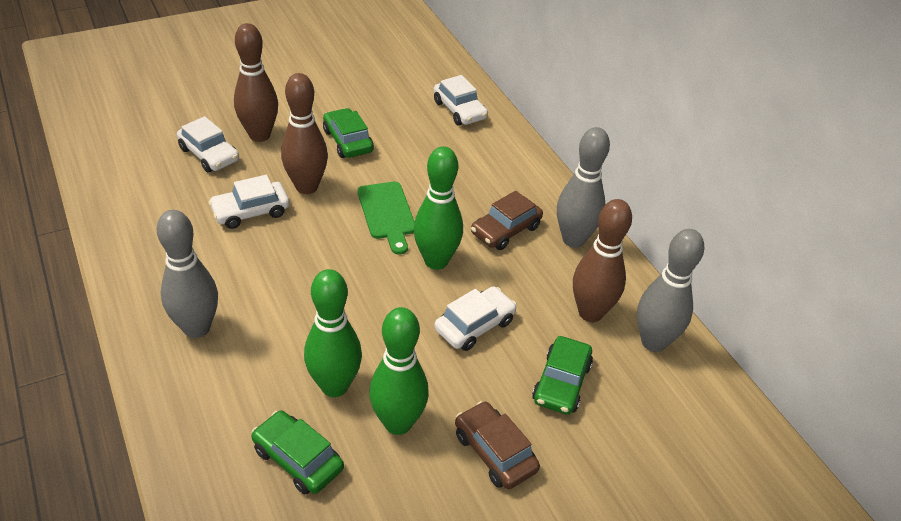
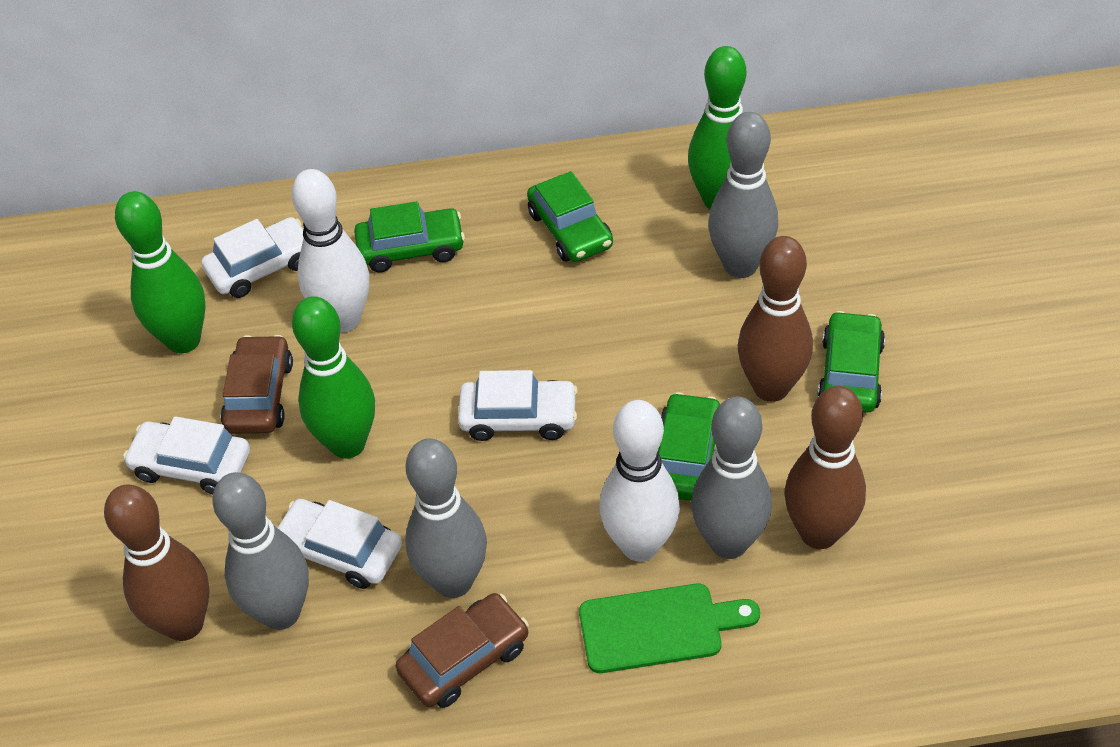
green car: [252,410,344,494] [323,108,374,158] [532,336,593,415] = 3 -> [354,201,465,272] [527,171,613,262] [658,392,720,501] [817,311,885,413] = 4
grey bowling pin: [157,210,218,338] [557,127,610,248] [637,229,704,352] = 3 -> [212,472,309,630] [405,438,487,598] [691,396,772,559] [708,112,778,278] = 4
white bowling pin: none = 0 -> [291,169,369,332] [599,400,680,562] = 2

